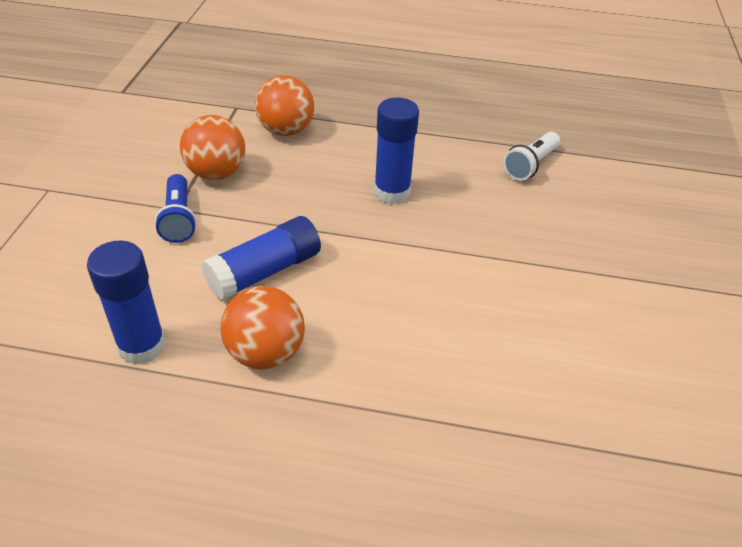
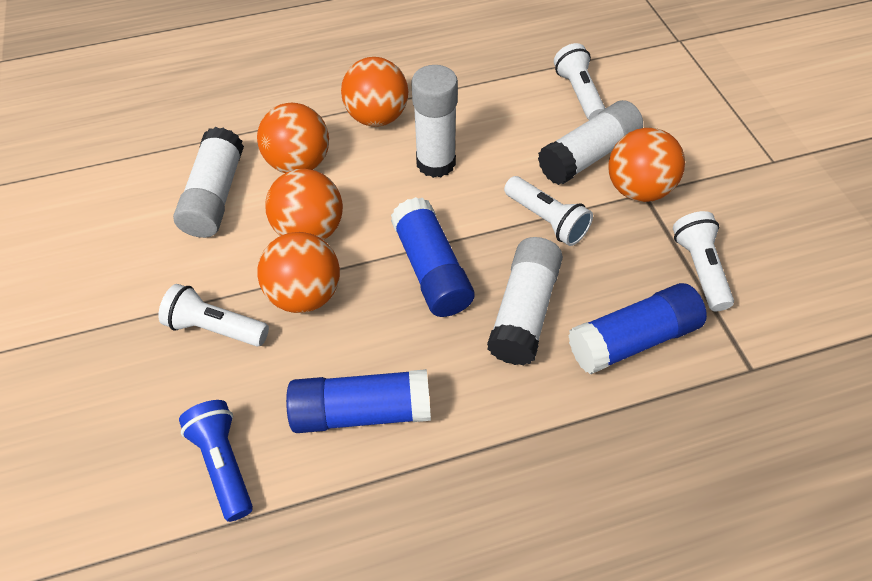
orange ball: [180,115,245,180] [220,286,305,370] [255,75,314,136] = 3 -> [257,103,329,173] [257,232,340,313] [265,169,343,240] [341,57,408,127] [609,128,685,202] = 5
white flashlight: [503,132,560,181] = 1 -> [158,284,269,346] [504,176,593,246] [554,43,606,120] [673,211,734,311] = 4
white glue stick: none = 0 -> [173,127,244,238] [411,65,458,178] [487,237,563,365] [538,100,643,185] = 4

